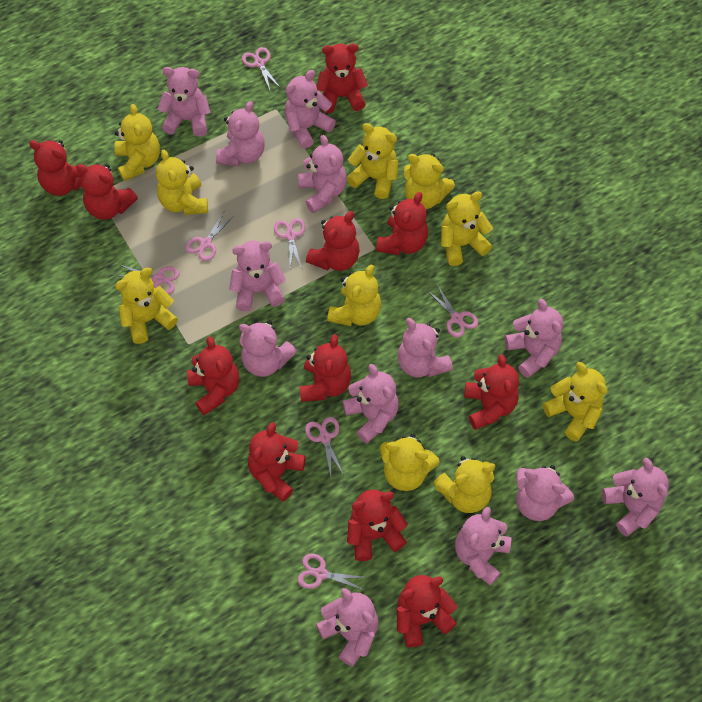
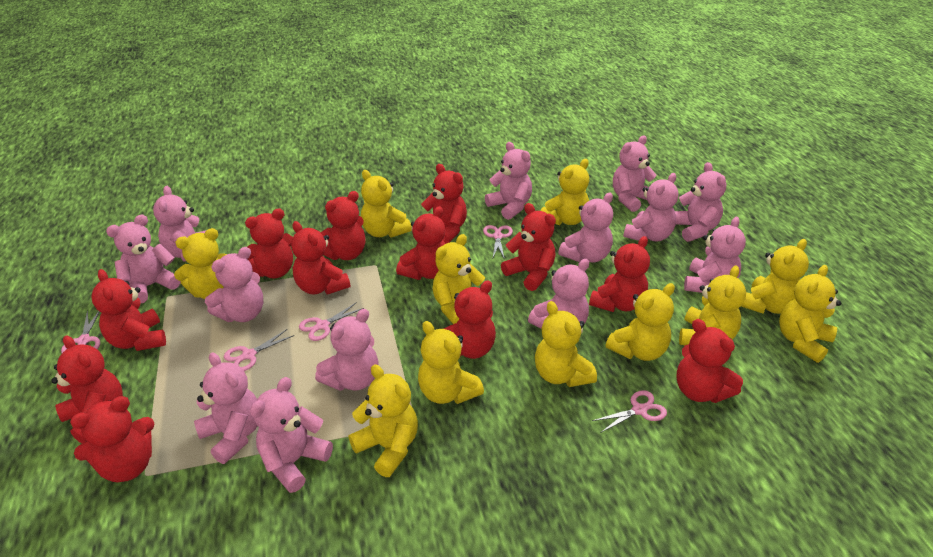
pink scissors: [119,265,180,294] [185,210,235,261] [242,47,280,90] [274,218,305,268] [297,553,369,591] [305,417,344,476] [428,284,478,337] = 7 -> [61,310,100,354] [224,329,294,371] [299,302,364,341] [483,225,513,260] [592,390,667,433] = 5
red teddy bear: [29,140,87,196] [76,163,138,220] [187,336,239,415] [248,422,306,502] [300,334,351,402] [306,211,360,271] [316,43,368,113] [347,490,408,561] [376,192,428,255] [397,575,457,647] [464,354,519,430] = 11 -> [51,336,123,444] [70,396,155,482] [92,269,166,351] [245,208,293,278] [291,221,350,295] [321,191,366,260] [396,206,446,280] [421,164,467,244] [444,280,496,359] [501,203,556,291] [589,236,650,312] [676,319,743,403] = 12
yellow teddy bear: [114,104,160,181] [115,268,178,344] [156,150,208,215] [327,264,381,326] [347,123,398,199] [380,434,440,491] [403,153,455,209] [433,456,495,513] [441,191,493,266] [543,362,608,442] = 10 -> [174,228,227,299] [349,364,418,477] [361,170,412,238] [418,321,484,404] [432,234,485,324] [535,301,597,387] [541,159,589,225] [606,283,675,361] [679,265,746,345] [741,239,809,314] [779,265,841,363] = 11

